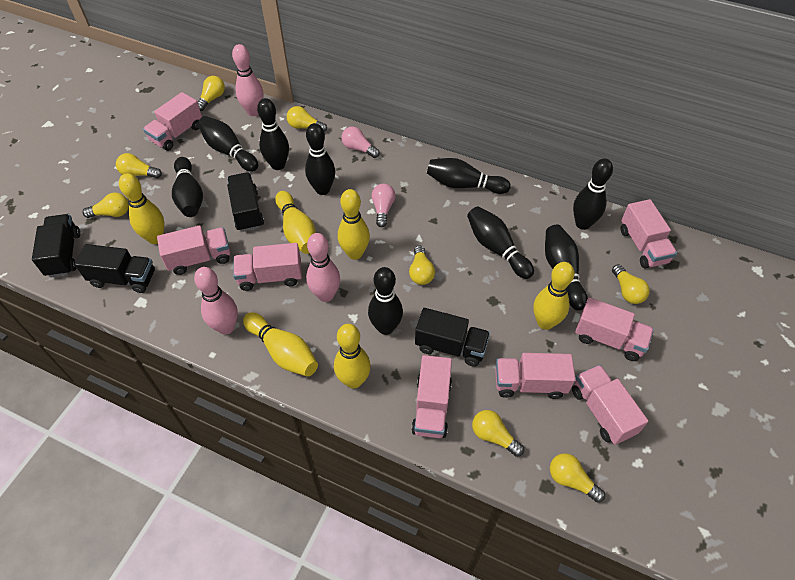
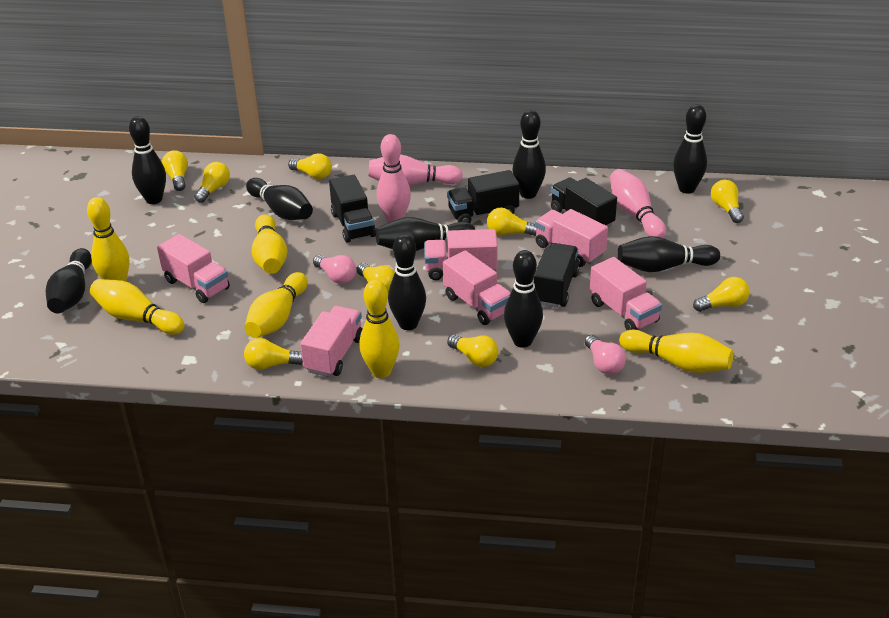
pink truck: [143,92,202,151] [157,226,230,275] [233,243,302,291] [411,355,452,438] [495,353,575,399] [572,365,648,445] [575,297,654,361] [621,199,677,268] = 8 -> [157,234,230,303] [300,306,363,377] [424,229,498,280] [443,250,511,325] [535,209,608,267] [590,257,662,330] = 6
yellow light bulb: [82,193,129,218] [116,153,162,179] [198,76,225,111] [287,106,327,132] [409,245,435,285] [472,410,524,457] [550,453,605,503] [612,264,650,304] = 8 -> [162,150,188,191] [194,162,230,203] [244,338,303,370] [288,153,332,179] [357,263,395,292] [447,334,499,367] [487,208,536,236] [693,277,750,312] [711,180,744,223] = 9

